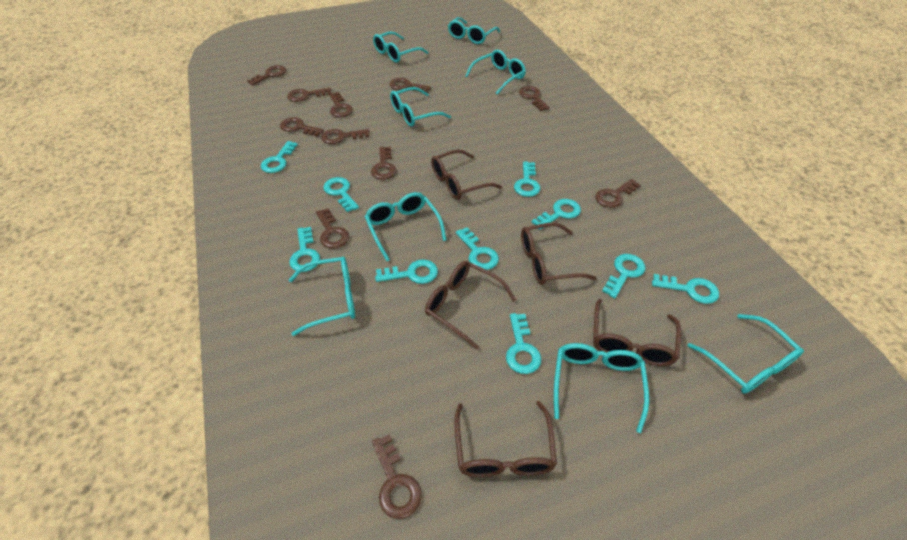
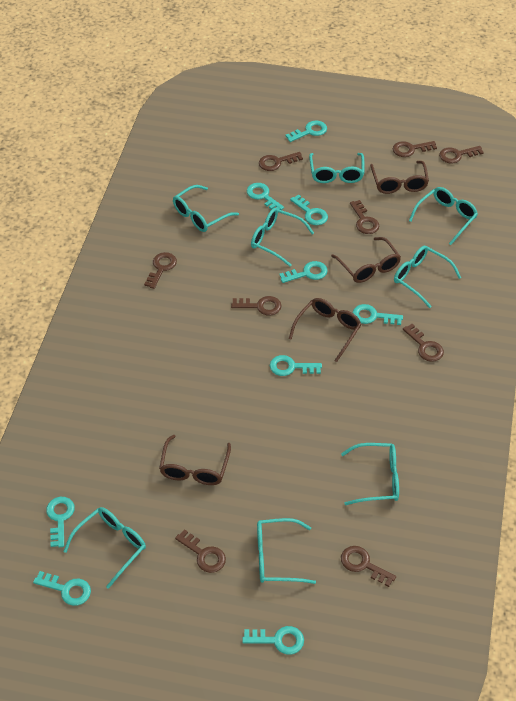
brown glasses: [425,261,516,349] [431,149,502,200] [454,401,557,477] [521,223,597,285] [593,299,681,366] = 5 -> [159,435,231,485] [289,298,362,362] [331,237,401,283] [370,161,429,194] = 4
brown key: [247,65,286,85] [280,117,324,137] [287,88,332,102] [316,208,349,249] [321,129,370,144] [329,92,353,117] [371,147,396,180] [372,434,422,519] [389,78,431,93] [519,86,549,111] [595,179,641,208] = 11 -> [144,252,177,289] [175,529,226,573] [231,296,282,315] [259,152,303,171] [341,546,396,587] [350,200,379,234] [393,141,437,157] [403,324,444,362] [439,146,484,163] = 9
turquoise key: [261,141,298,173] [289,227,320,272] [323,177,359,212] [375,259,438,284] [456,227,499,270] [506,313,541,374] [514,161,540,197] [532,199,581,230] [602,254,645,298] [652,274,719,304] = 10 -> [33,571,91,606] [46,497,75,547] [242,626,304,654] [247,183,284,210] [270,355,322,376] [279,261,328,283] [286,120,327,142] [290,194,328,225] [352,304,403,325] = 9

